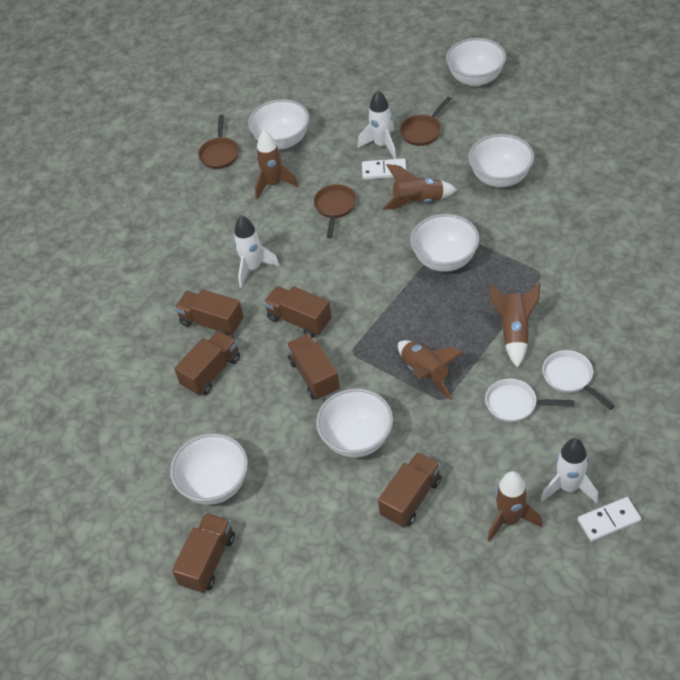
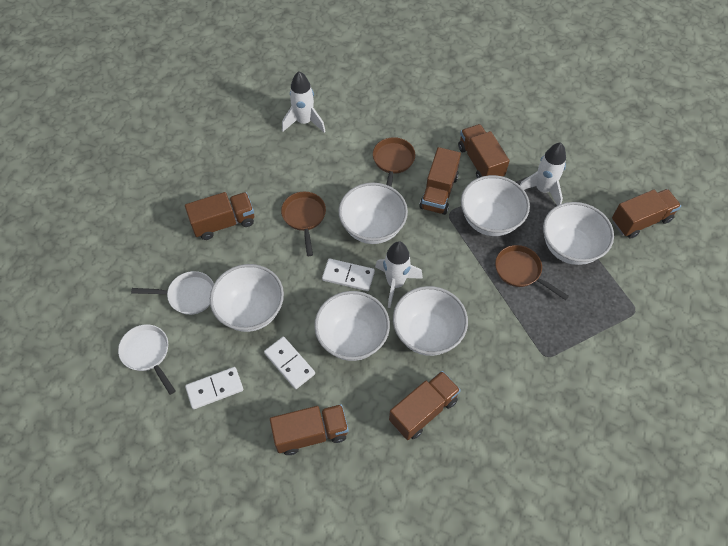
brown rocket: [255,130,298,199] [382,164,457,210] [398,340,463,400] [488,283,540,368] [488,471,542,542] = 5 -> none = 0
white domino: [362,158,406,180] [578,497,641,542] = 2 -> [185,367,243,409] [264,337,315,389] [322,259,375,291] = 3

